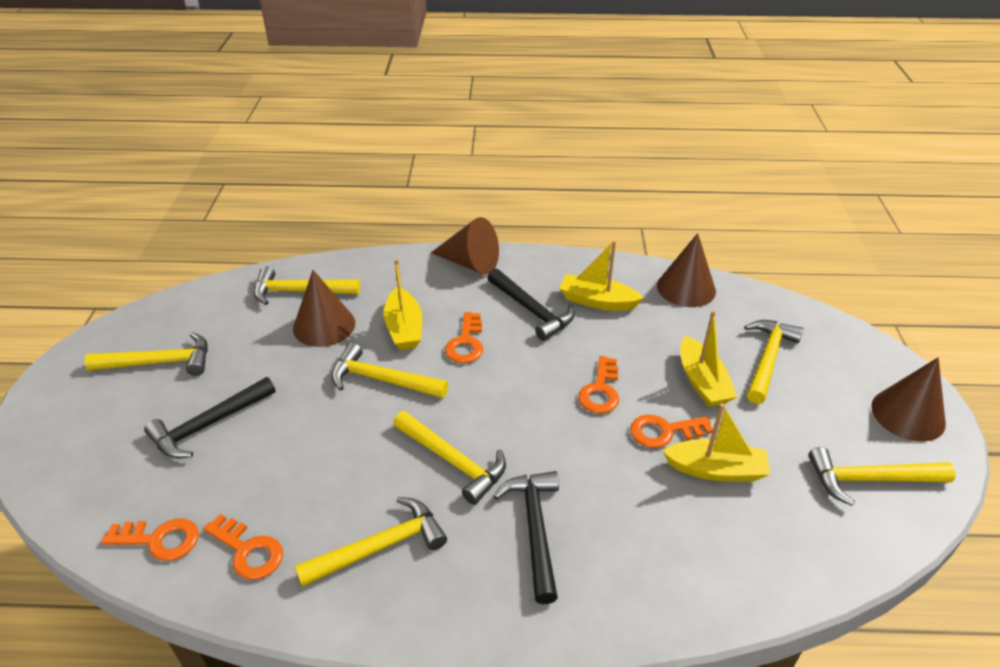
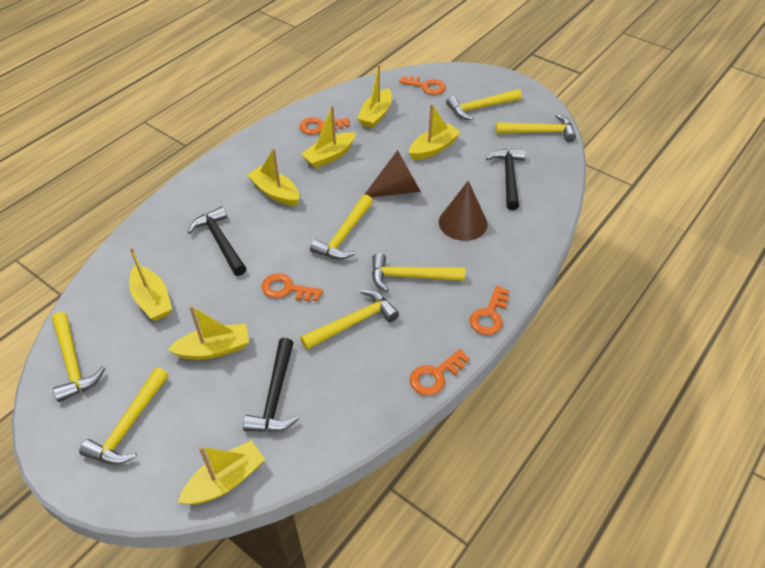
brown cone: [293,270,355,347] [431,217,499,275] [657,233,716,307] [871,357,946,442] = 4 -> [364,150,421,197] [439,181,488,241] = 2
yellow boat: [384,259,422,350] [559,240,644,311] [663,403,770,481] [680,310,737,407] = 4 -> [129,248,172,321] [168,305,249,360] [178,440,265,505] [247,148,299,206] [301,105,356,168] [357,64,392,128] [409,104,461,160] = 7

